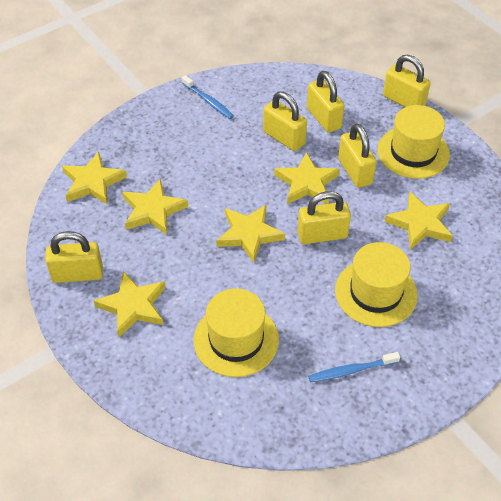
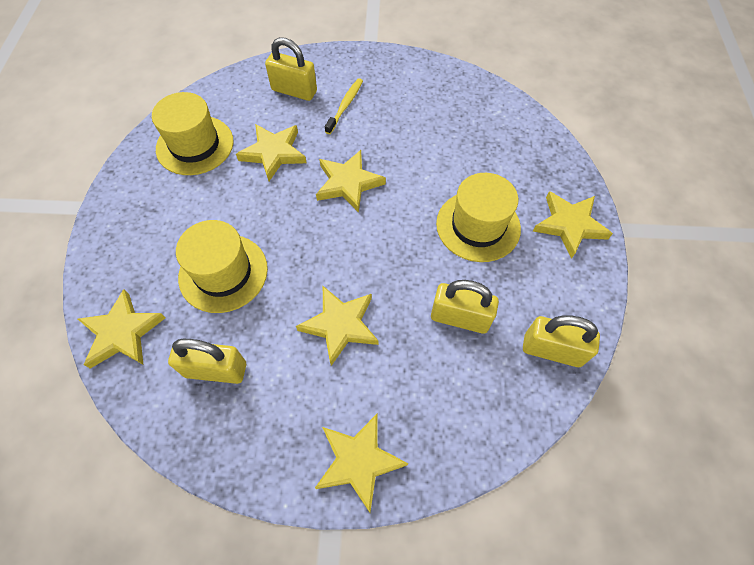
blue toothbrush: [182,75,234,119] [308,352,400,382] = 2 -> none = 0
yellow padlock: [45,231,103,283] [263,91,307,151] [297,191,351,244] [307,71,344,133] [338,123,377,188] [383,55,431,107] = 6 -> [168,339,246,384] [265,37,317,101] [431,280,499,334] [523,315,600,367] = 4
yellow toothbrush: none = 0 -> [325,78,363,134] = 1

